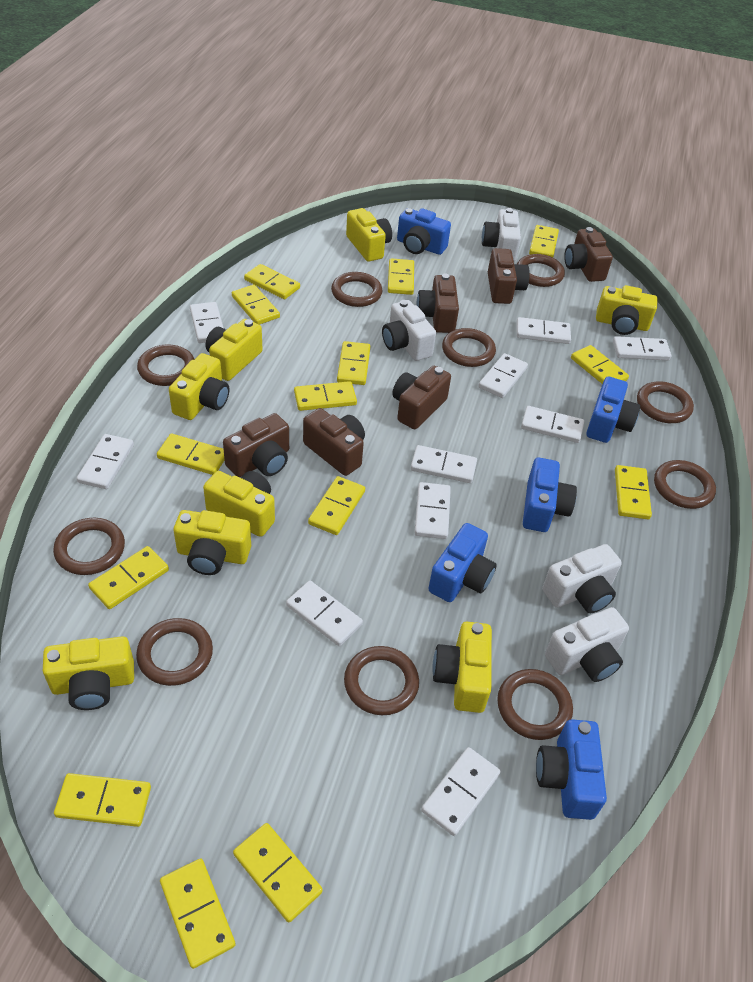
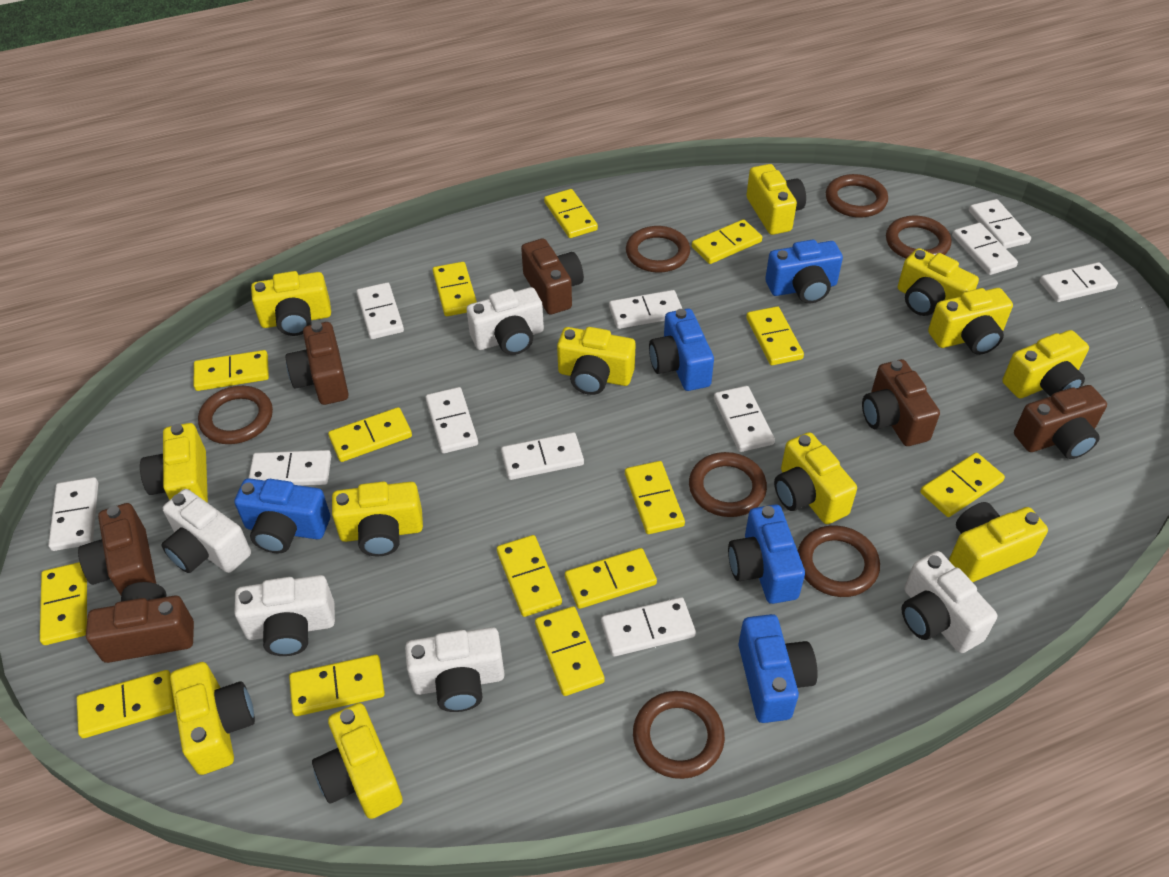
brown ring: [53,518,125,575] [136,618,213,686] [137,344,195,386] [331,272,382,307] [344,646,419,715] [442,328,496,367] [497,669,573,740] [517,254,565,287] [637,381,694,423] [654,460,716,509] = 10 -> [198,386,273,444] [626,226,690,273] [633,691,725,779] [689,452,767,517] [798,526,880,597] [826,174,888,218] [886,215,951,259] = 7
white camera: [382,300,436,361] [482,208,521,261] [542,544,622,613] [545,607,629,682] = 4 -> [161,489,251,573] [234,575,335,656] [405,627,505,712] [467,287,544,355] [901,551,997,653] = 5
white domino: [77,434,134,489] [190,302,223,343] [286,581,363,646] [411,445,477,483] [414,482,451,539] [421,747,501,836] [478,353,528,398] [517,317,571,344] [521,406,584,443] [613,336,671,360] = 10 -> [48,477,98,551] [249,450,331,486] [356,282,404,339] [425,387,478,454] [501,432,584,480] [601,597,696,657] [609,290,682,329] [714,386,775,452] [952,223,1018,275] [969,199,1031,249] [1039,262,1118,302] = 11
yellow camera: [43,636,134,710] [169,353,229,420] [174,510,251,575] [203,471,275,537] [206,319,263,381] [346,208,392,262] [432,622,492,713] [596,285,658,335] = 8 -> [140,423,208,503] [170,662,255,775] [251,271,331,336] [312,703,403,819] [332,482,423,556] [557,327,636,395] [747,164,806,235] [774,432,857,524] [898,248,979,316] [928,288,1013,355] [949,502,1048,582] [1002,330,1089,398] = 12

